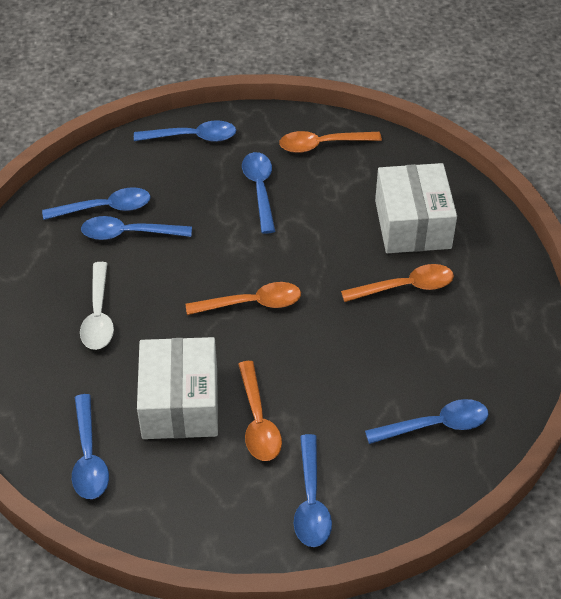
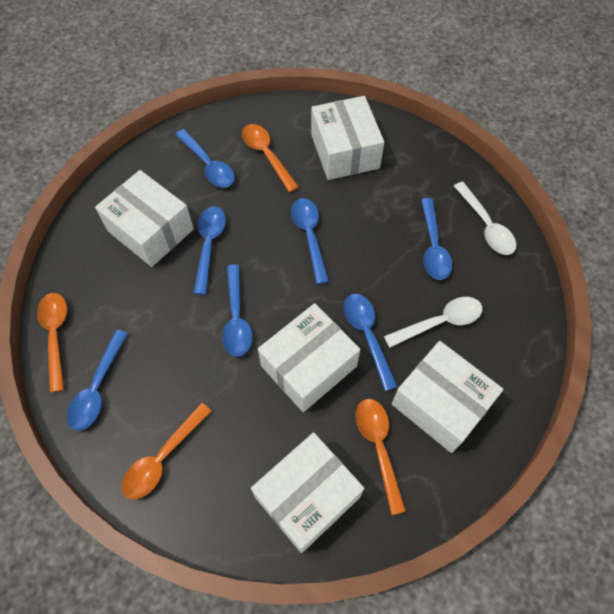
white box: [137,337,218,439] [375,163,457,253] = 2 -> [95,170,194,267] [251,432,364,553] [258,303,360,412] [311,96,384,180] [392,341,503,453] = 5
white spoon: [80,262,114,350] = 1 -> [384,297,483,348] [454,182,516,255] = 2

